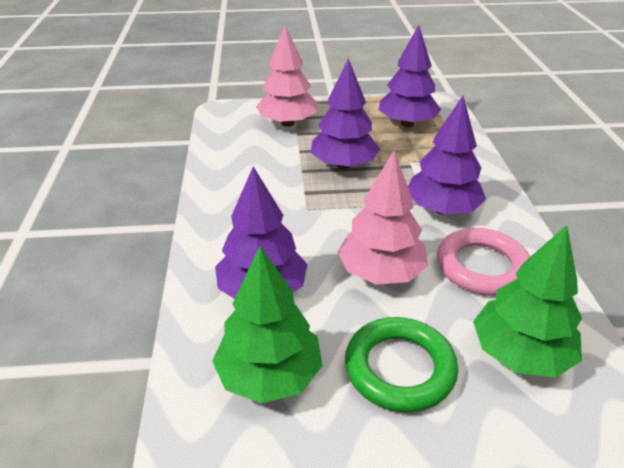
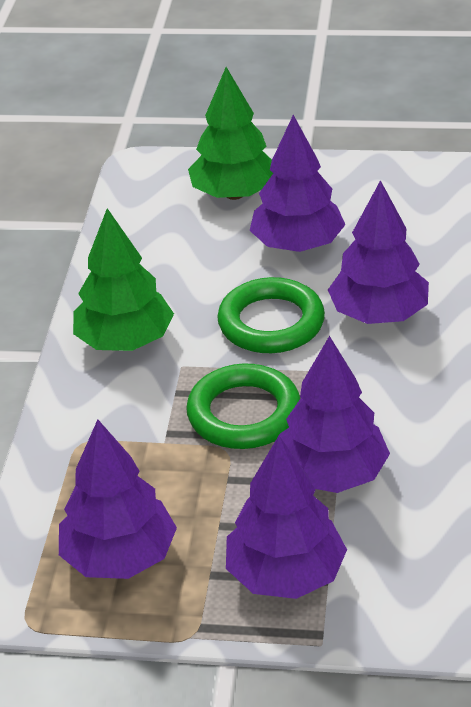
green ring: [345,317,458,413] = 1 -> [186,364,300,449] [217,277,325,353] = 2
pink ring: [437,228,530,295] = 1 -> none = 0
pink tree: [256,25,317,127] [338,151,428,285] = 2 -> none = 0
purple tree: [215,166,308,299] [311,58,380,169] [379,25,441,127] [408,96,486,215] = 4 -> [59,419,177,579] [226,436,347,599] [249,115,345,252] [279,336,390,493] [328,180,429,324] = 5

